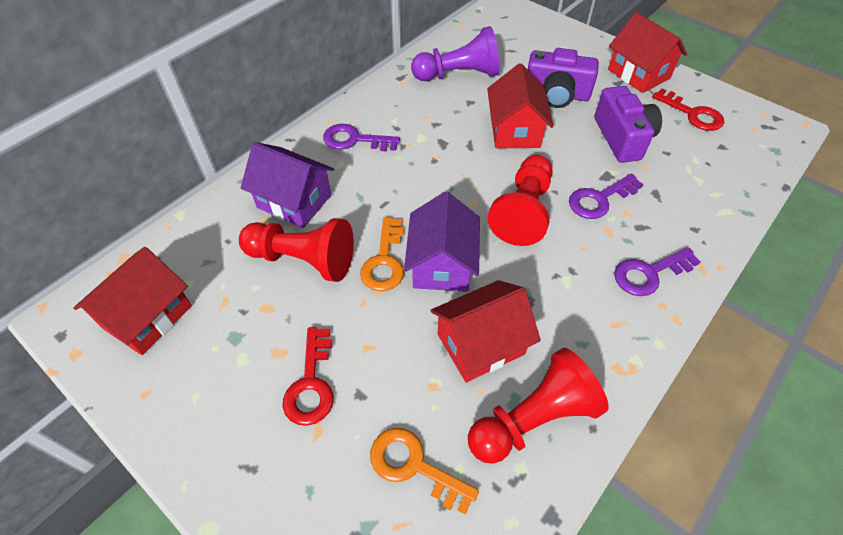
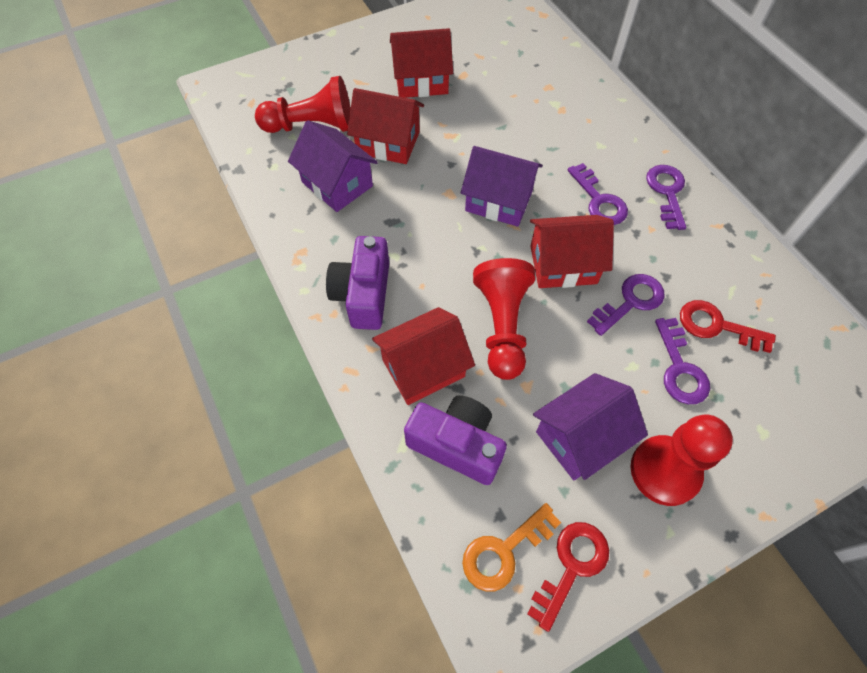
orange key: [360,217,404,291] [370,428,479,515] = 2 -> [462,503,561,592] = 1
purple house: [241,142,334,228] [404,192,480,292] = 2 -> [288,120,378,212] [461,146,543,227] [533,373,648,480] = 3
purple key: [323,124,400,151] [569,174,644,219] [614,247,701,296] = 3 -> [567,163,628,225] [587,274,665,336] [646,165,686,230] [655,318,710,404] = 4
purple pawn: [411,26,499,81] = 1 -> none = 0

